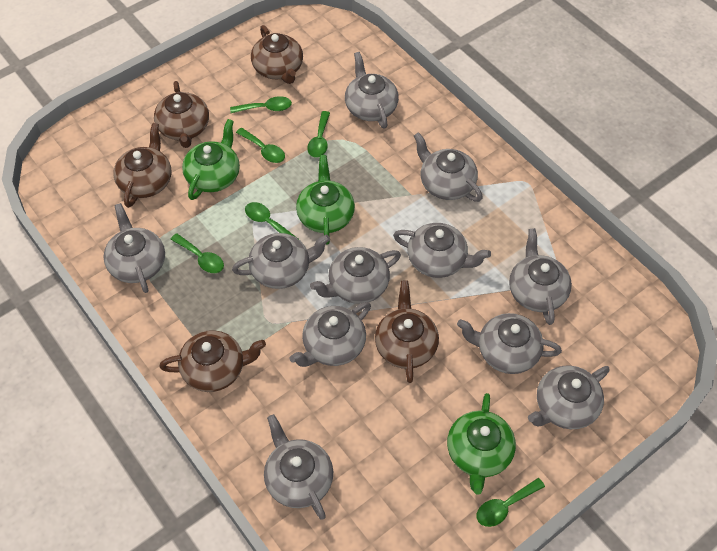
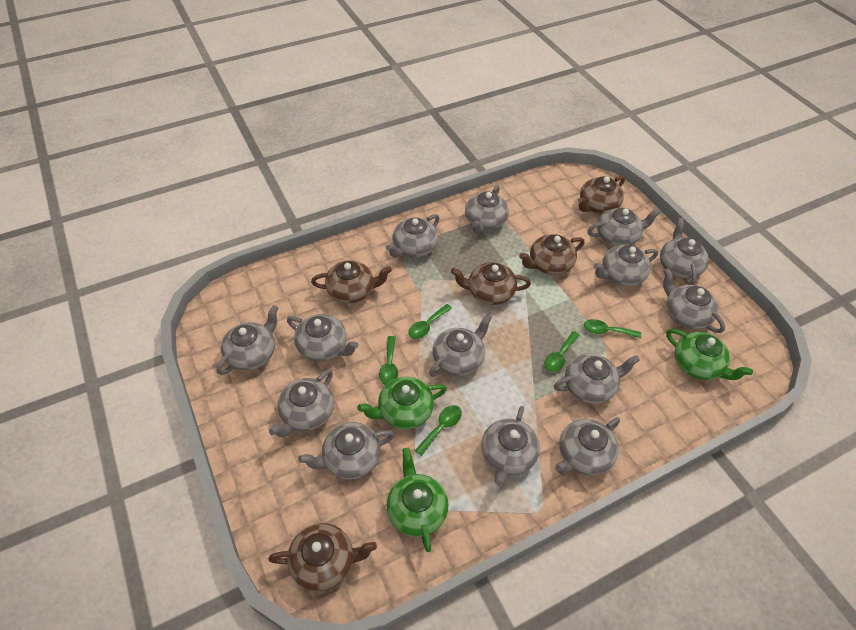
green spoon: [170,233,224,273] [230,96,292,113] [236,128,285,163] [245,202,297,238] [307,111,330,158] [477,478,545,527] = 6 -> [379,336,398,385] [408,304,452,339] [415,405,462,456] [544,331,579,372] [584,319,641,338] = 5
grey teapot: [104,203,165,293] [232,233,330,289] [264,414,333,520] [290,302,371,367] [310,247,401,304] [345,52,399,129] [393,223,491,278] [414,132,483,202] [457,313,562,374] [509,228,572,325] [528,365,610,429] = 11 -> [216,305,278,375] [269,369,334,437] [287,314,359,361] [298,422,395,479] [386,214,440,258] [429,314,492,377] [465,185,509,234] [481,406,540,486] [554,353,640,404] [555,417,620,475] [588,208,661,246] [593,245,658,286] [660,218,709,285] [663,268,725,333] = 14

